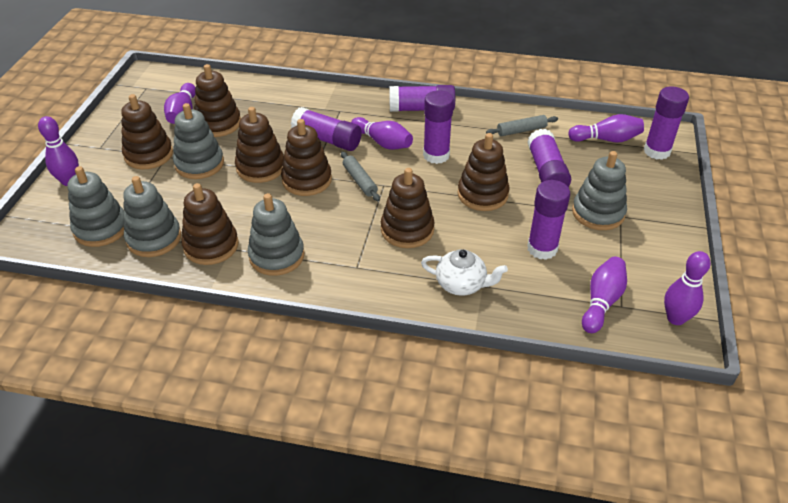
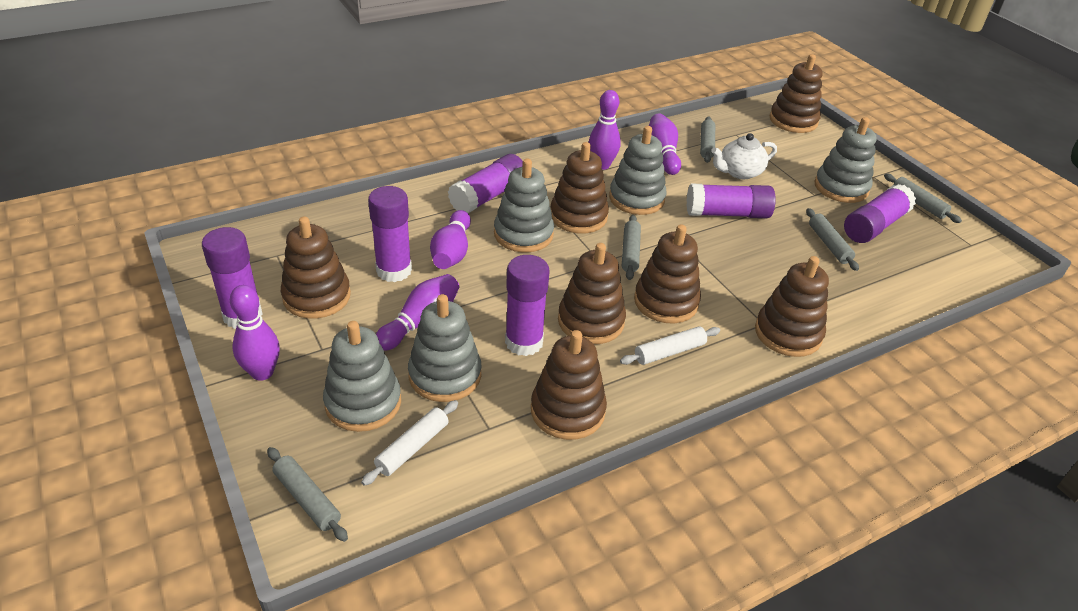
grey rolling pin: [341,152,380,201] [486,115,558,136] = 2 -> [267,447,348,542] [622,215,641,280] [700,116,715,163] [806,208,859,271] [884,174,962,223] = 5
purple bowling pin: [38,116,79,186] [164,83,196,124] [351,117,413,150] [568,114,644,142] [582,257,627,333] [664,251,711,325] = 6 -> [230,285,280,381] [376,274,459,351] [430,210,471,269] [588,90,621,170] [649,114,681,175] = 5
white rolling pin: none = 0 -> [361,400,458,486] [620,326,720,365] = 2

